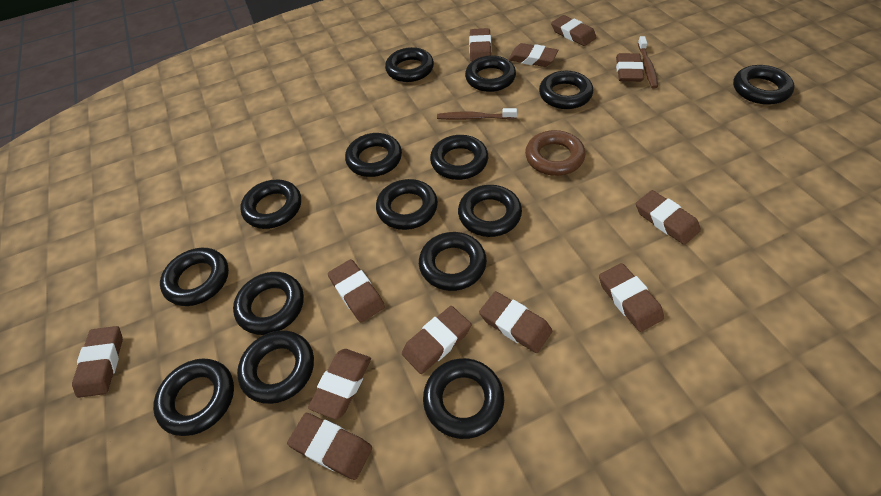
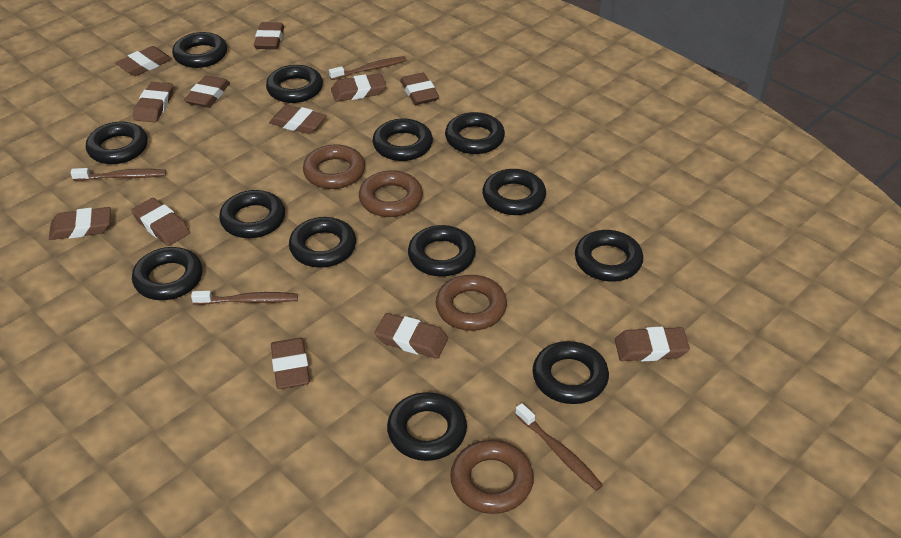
black ring: [153,359,234,436] [160,248,229,306] [233,272,304,335] [237,330,314,404] [240,180,301,229] [345,133,402,177] [376,179,438,230] [385,47,434,82] [419,232,487,291] [423,358,504,439] [430,135,488,180] [458,185,522,237] [465,55,516,92] [539,71,593,109] [733,65,795,105] = 15 -> [86,122,148,164] [132,247,203,300] [172,32,227,68] [219,190,285,238] [266,65,323,103] [289,217,356,268] [373,119,433,161] [387,392,467,461] [408,225,476,276] [445,112,505,154] [482,169,546,215] [532,341,609,404] [575,230,643,282] = 13
brown ring: [525,130,585,176] = 1 -> [303,144,365,189] [359,170,423,217] [436,275,507,331] [450,440,534,514] = 4
brown toothbrush: [437,108,517,120] [638,36,658,89] = 2 -> [71,168,166,181] [191,291,298,305] [329,56,407,80] [515,403,603,491] = 4

